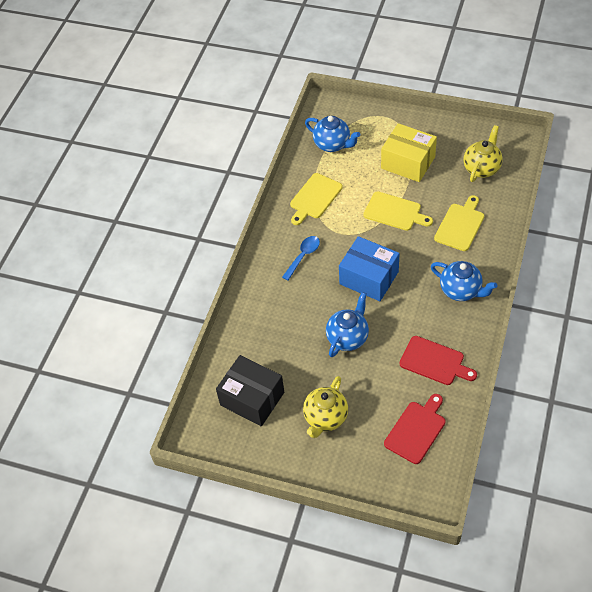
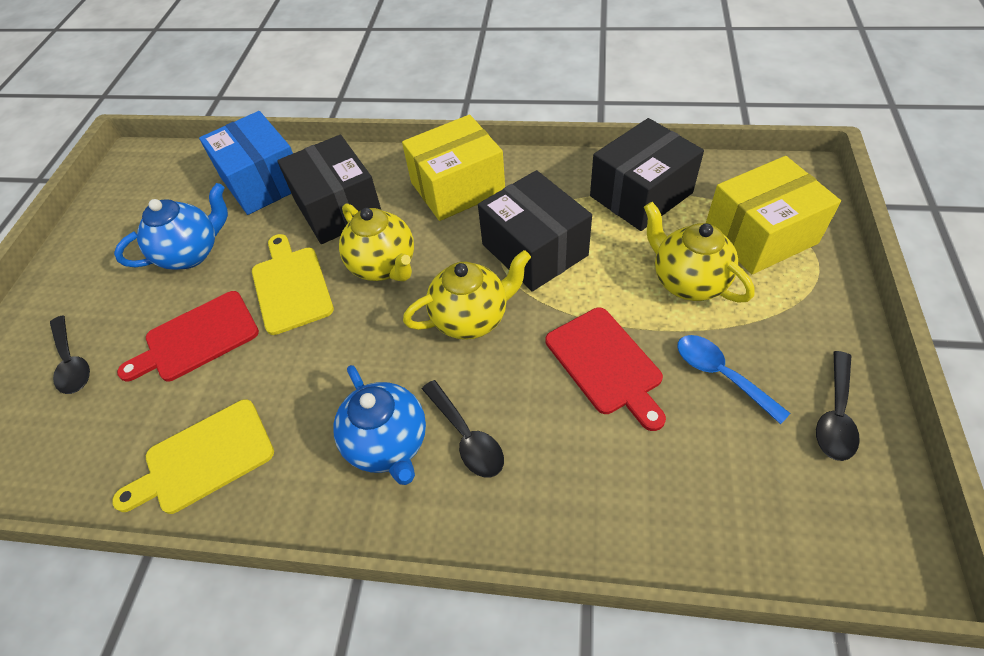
black box: [216,355,284,427] = 1 -> [277,135,381,244] [478,170,592,291] [590,118,704,231] = 3
black spoon: none = 0 -> [50,316,90,394] [422,380,504,477] [816,351,860,461] = 3
blue teapot: [305,116,360,152] [326,292,369,357] [431,261,497,301] = 3 -> [114,183,228,270] [333,365,426,485] = 2
yellow box: [381,123,437,182] = 1 -> [402,115,505,221] [706,156,841,274] = 2
yellow cutting board: [290,173,343,225] [363,191,433,231] [434,195,484,251] = 3 -> [112,399,274,514] [252,234,334,335] = 2
yellow teapot: [303,376,348,438] [463,125,503,182] = 2 -> [339,203,414,281] [403,250,531,340] [644,202,755,302] = 3

